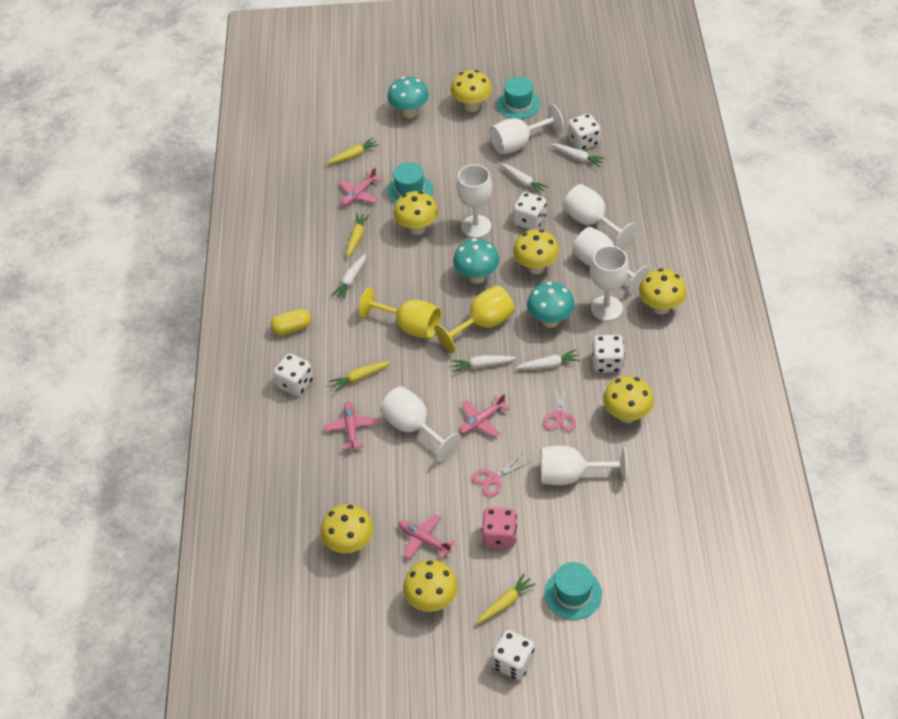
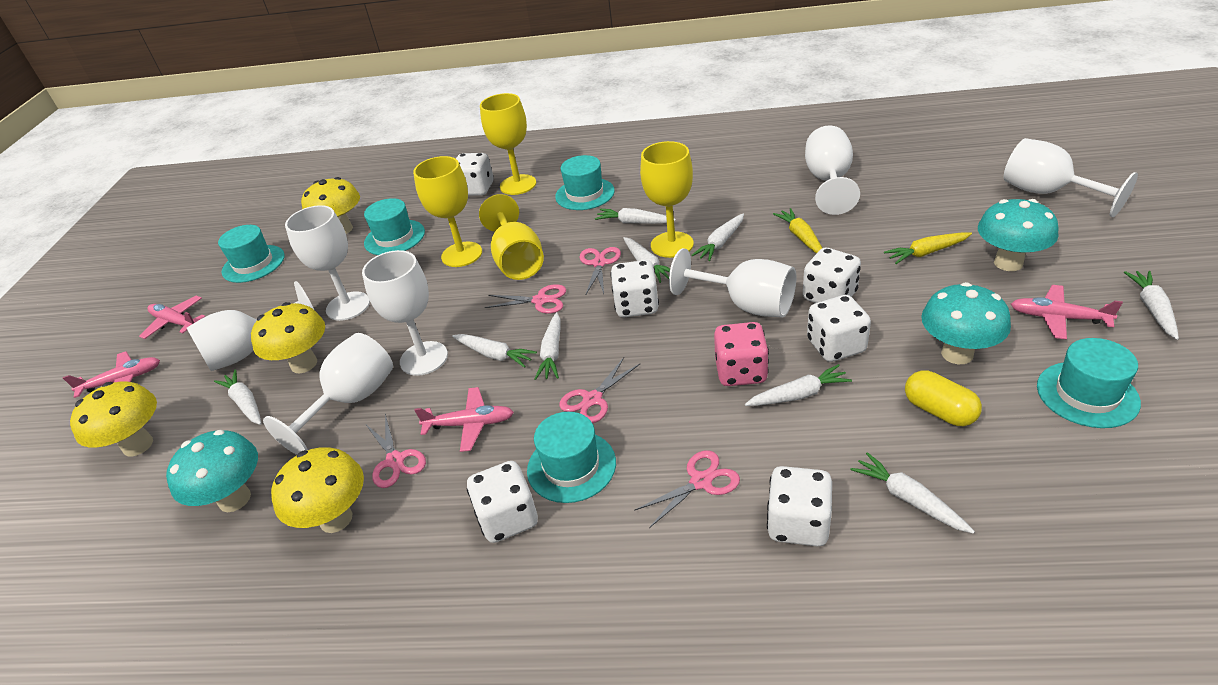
pink scissors: [471,453,532,497] [543,384,576,431] = 2 -> [366,414,426,488] [485,284,566,314] [559,357,641,423] [580,247,621,294] [634,450,740,528] = 5
turquoise hat: [387,162,433,204] [497,77,541,119] [544,562,602,620] = 3 -> [218,225,285,283] [364,198,425,255] [527,412,616,503] [555,155,615,210] [1037,338,1141,428] = 5
white carrot: [332,254,366,299] [451,355,516,373] [500,163,548,195] [515,349,580,370] [551,144,605,167] = 5 -> [214,369,262,425] [452,334,537,368] [535,312,561,380] [595,208,676,224] [623,237,670,283] [691,213,744,261] [745,364,852,406] [850,452,975,534] [1124,271,1179,340] = 9
white dice: [273,353,313,396] [492,630,535,680] [513,192,546,230] [568,113,601,150] [592,335,625,373] = 5 -> [456,153,493,196] [467,461,538,543] [610,260,659,317] [767,466,832,547] [803,248,861,303] [807,295,871,362] = 6
yellow carrot: [326,138,379,164] [329,361,391,392] [347,213,370,258] [476,573,536,624] = 4 -> [773,208,822,253] [884,232,972,264] = 2
yellow goblet: [358,287,441,339] [435,285,515,353] = 2 -> [413,156,482,267] [479,194,544,280] [480,93,536,195] [640,141,694,258] = 4
yellow mushroom: [320,504,374,553] [393,191,438,235] [403,560,458,612] [451,70,492,112] [513,229,559,274] [603,376,654,423] [639,268,687,314] = 7 -> [70,381,157,457] [251,302,325,373] [271,447,364,533] [301,177,360,234] = 4

